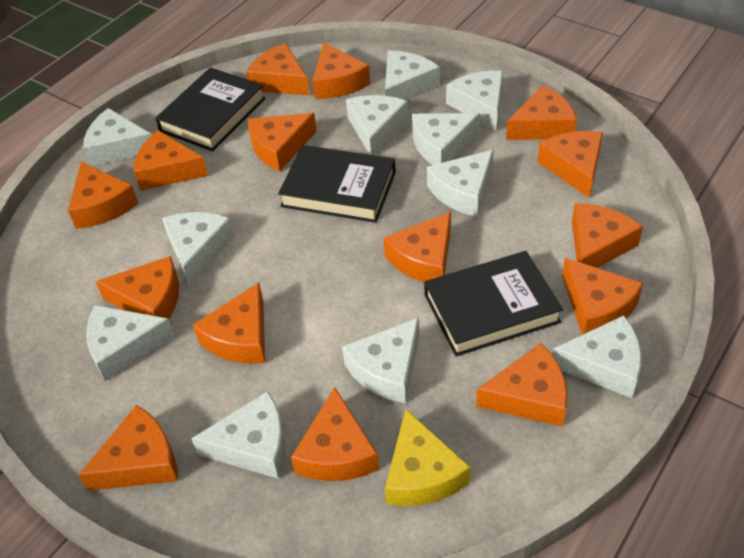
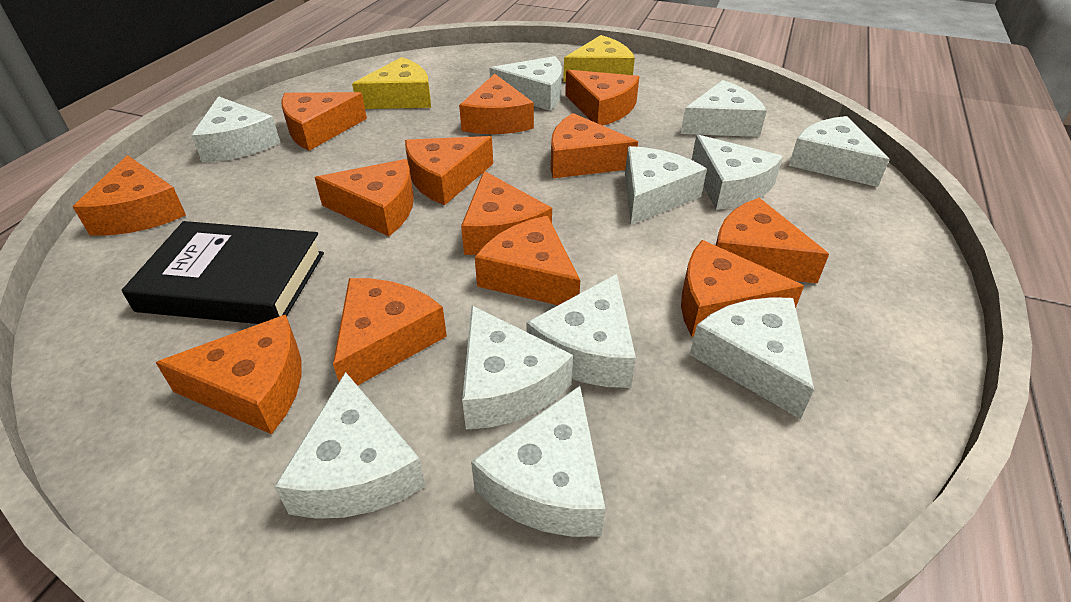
black book: [155,67,266,151] [278,145,396,223] [424,251,563,356] = 3 -> [122,221,324,324] = 1
orange cheese: [68,162,138,229] [78,405,178,491] [95,256,179,319] [134,130,208,191] [193,283,265,364] [246,43,310,96] [247,113,317,172] [291,387,379,481] [312,42,370,99] [383,212,451,282] [476,343,567,427] [506,85,577,140] [538,131,603,198] [562,258,643,335] [572,203,643,268] = 15 -> [73,155,186,236] [155,315,301,434] [281,92,367,151] [314,159,414,236] [333,278,447,386] [405,136,493,206] [459,74,534,134] [461,171,552,255] [475,216,580,305] [551,113,638,178] [565,70,639,126] [681,240,804,337] [716,198,829,283] = 13
yellow cheese: [385,409,470,506] = 1 -> [352,57,431,109] [563,35,635,82] = 2

